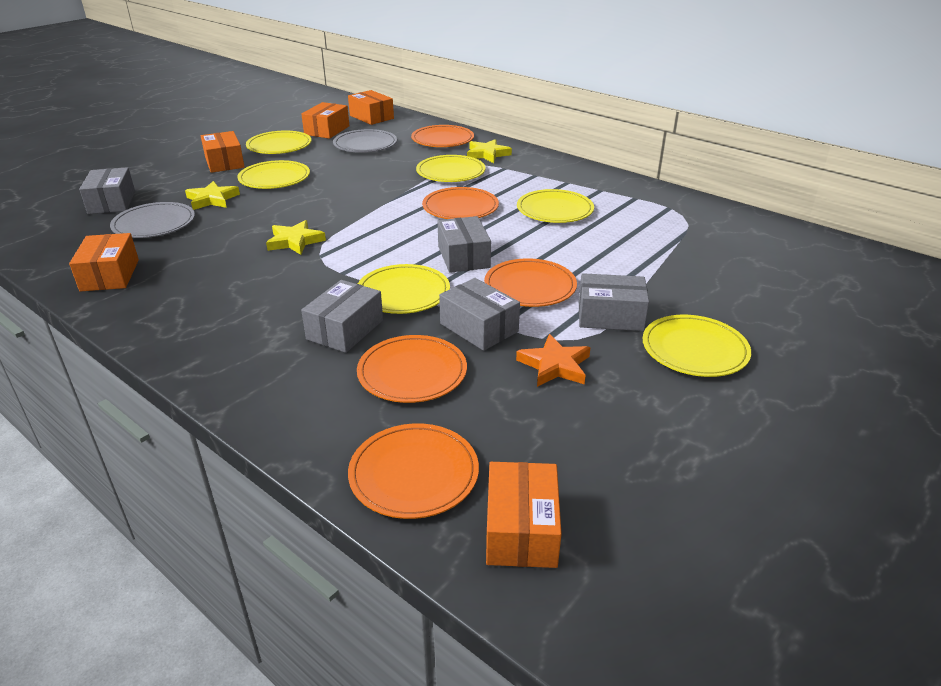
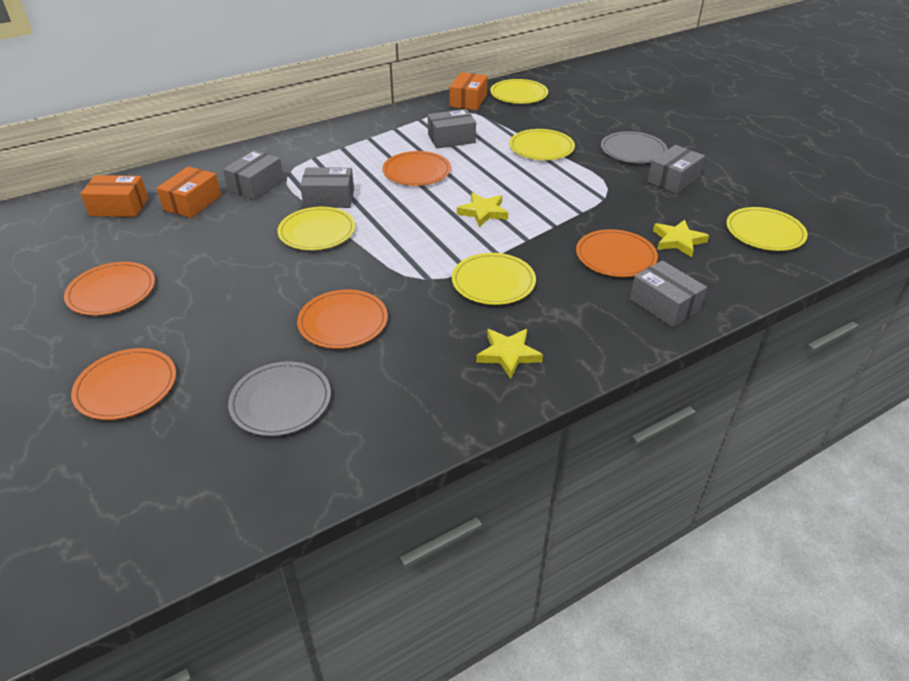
orange box: [69,233,139,291] [201,131,245,173] [301,102,349,139] [348,90,394,125] [486,462,562,568] = 5 -> [80,175,148,217] [156,166,221,218] [450,72,487,110] = 3
orange star: [516,334,591,387] = 1 -> none = 0
yellow plate: [237,160,310,189] [246,130,311,154] [358,264,450,314] [416,155,486,182] [517,189,594,223] [643,315,751,377] = 6 -> [277,207,355,250] [452,253,536,305] [490,79,548,104] [509,129,575,160] [726,207,808,251] = 5

